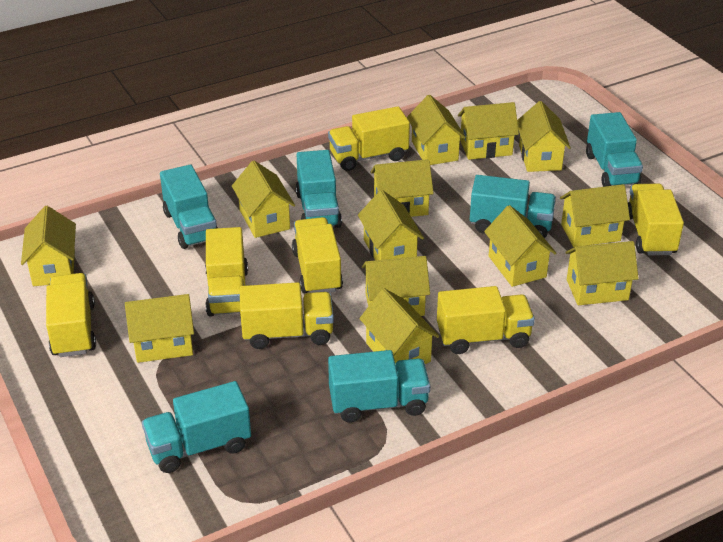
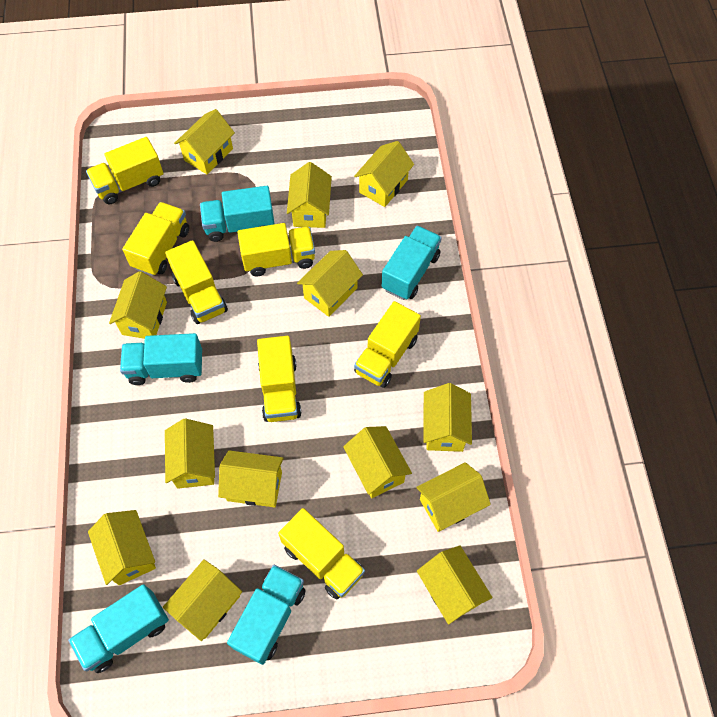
turquoise truck: [142,381,251,473] [160,165,218,249] [296,150,342,228] [328,350,430,423] [470,175,556,238] [586,112,643,187] = 6 -> [68,584,169,673] [120,333,202,385] [200,186,275,242] [227,565,305,665] [382,226,442,300] = 5

